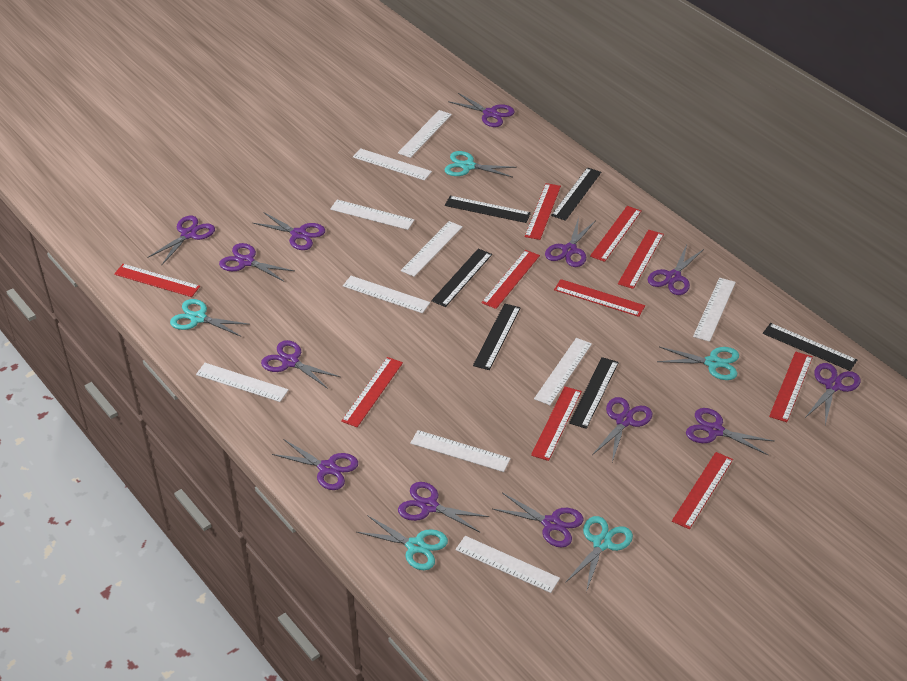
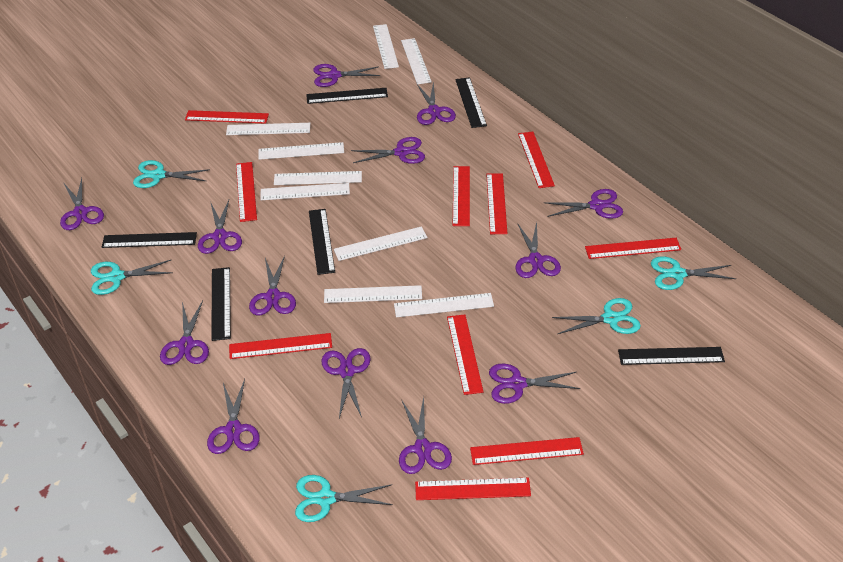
white ruler: [196,363,289,402] [330,200,414,230] [343,276,430,313] [353,148,432,181] [398,110,452,158] [401,221,463,277] [410,430,511,472] [455,536,560,593] [534,338,592,405] [693,278,736,342] = 10 -> [226,123,310,135] [258,142,344,160] [260,183,350,200] [274,171,362,185] [324,285,422,303] [334,226,428,261] [373,24,399,69] [394,293,494,317] [401,38,432,84] = 9

